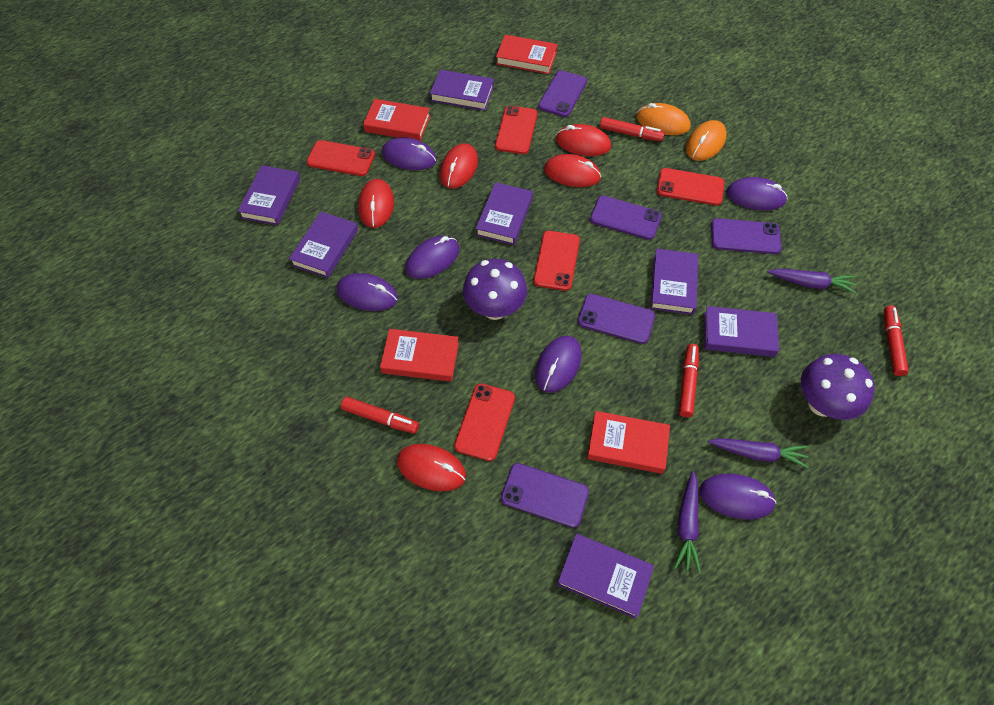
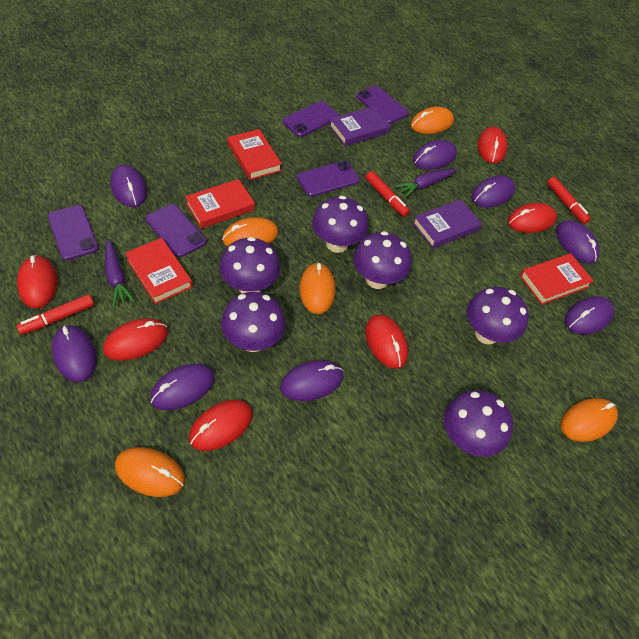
orange mouse: [636,103,691,135] [686,120,727,161] = 2 -> [115,447,185,497] [222,217,278,246] [299,262,335,314] [411,107,454,134] [560,398,618,442] = 5
purple book: [238,165,300,225] [289,211,358,278] [430,70,494,111] [476,182,533,245] [557,534,654,619] [650,248,698,315] [704,306,779,357] = 7 -> [329,106,391,146] [413,199,482,248] = 2
purple carrot: [674,471,701,573] [708,438,809,468] [767,269,856,293] = 3 -> [105,240,135,307] [395,169,456,198] = 2
purple mouse: [337,273,398,311] [382,137,437,170] [405,236,460,279] [535,336,581,393] [699,474,777,520] [726,177,788,211] = 6 -> [52,325,97,382] [110,165,147,207] [150,364,215,410] [280,360,344,401] [413,140,457,170] [471,175,515,207] [556,220,600,263] [565,296,614,334] = 8
purple mushroom: [463,259,527,320] [801,354,875,420] = 2 -> [220,237,280,294] [221,292,286,352] [312,196,369,253] [353,231,411,289] [444,390,513,457] [467,287,529,344] = 6
red marker: [341,397,419,434] [600,117,664,141] [679,344,699,417] [884,306,909,376] = 4 -> [16,294,94,335] [366,171,410,217] [547,177,591,224] = 3
red mouse: [358,179,394,228] [397,444,466,491] [440,143,478,189] [544,154,601,187] [556,124,611,156] = 5 -> [17,255,58,308] [103,318,168,361] [189,400,252,451] [365,315,408,369] [478,127,507,164] [507,203,557,233] = 6
red phone: [307,140,375,176] [454,383,515,461] [495,106,537,154] [533,231,580,291] [657,168,724,206] = 5 -> none = 0

